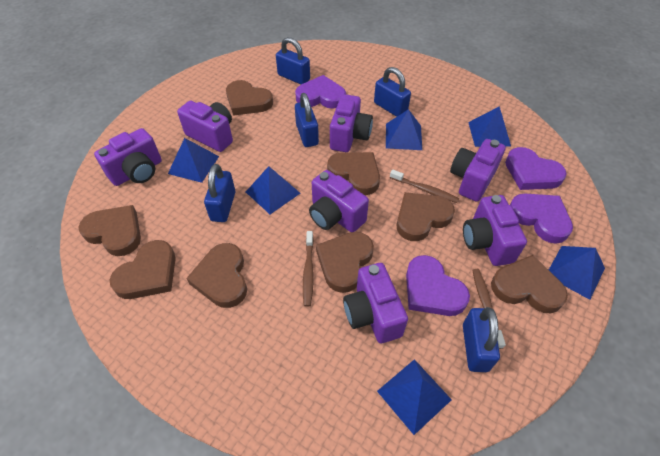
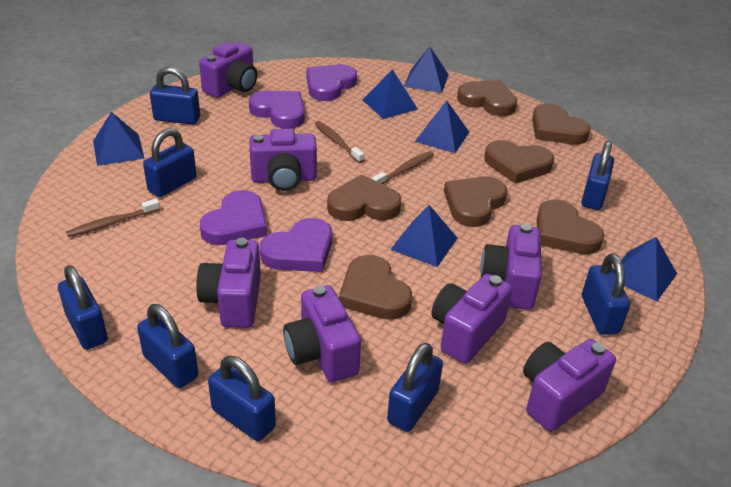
blue padlock: [204,164,235,222] [276,37,310,84] [295,93,319,147] [374,67,411,117] [463,307,500,372] = 5 -> [58,265,108,350] [137,304,198,388] [143,128,197,197] [150,67,200,125] [208,356,276,441] [387,343,443,432] [581,141,614,210] [582,254,630,335] = 8
brown heart: [78,205,141,256] [110,240,176,299] [186,243,247,308] [226,80,273,116] [316,232,374,293] [327,152,380,195] [397,192,455,241] [491,255,568,313] = 8 -> [327,175,401,221] [339,255,412,320] [444,176,508,227] [457,80,517,116] [484,140,554,184] [532,103,591,144] [537,199,604,254] = 7

